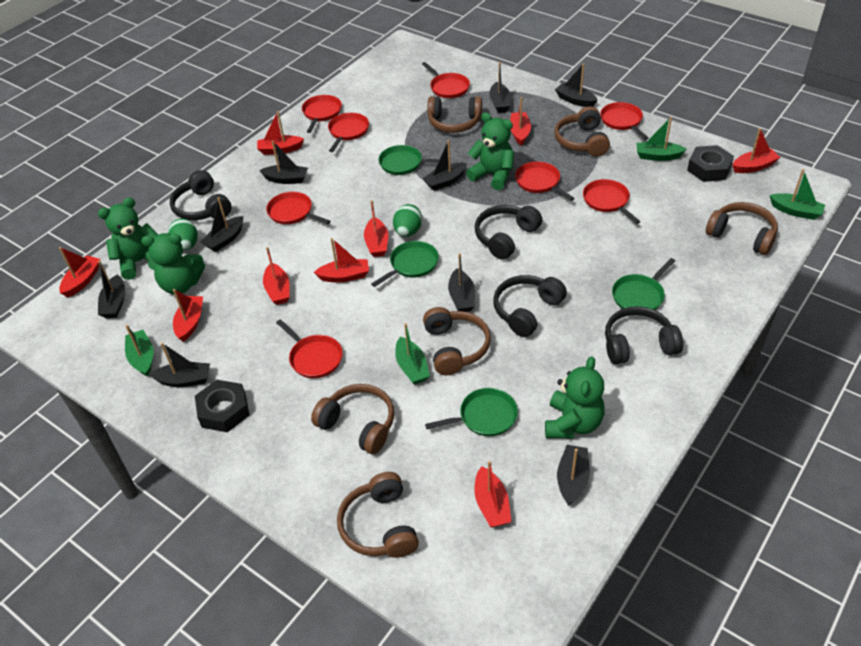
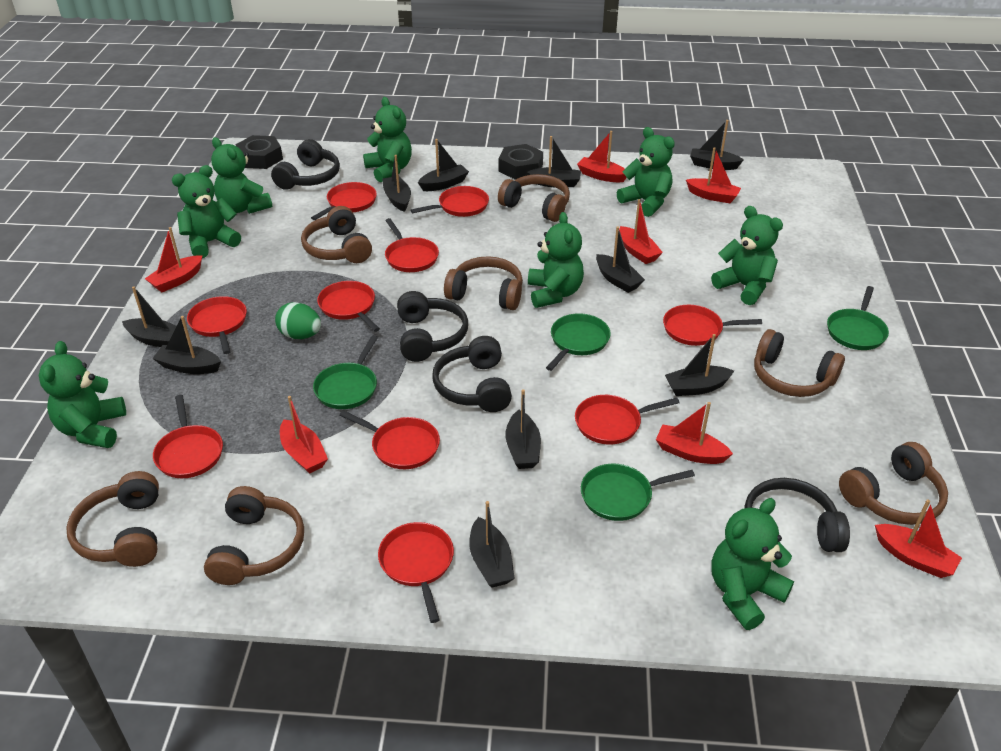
black boat: [98,260,125,318] [149,342,210,387] [201,197,243,252] [259,141,308,184] [422,140,467,191] [448,253,475,312] [489,62,511,113] [555,63,598,107] [557,445,590,506] = 9 -> [122,286,177,347] [152,316,221,374] [382,155,411,212] [418,139,469,191] [469,501,515,588] [505,389,541,469] [527,136,581,187] [596,227,645,293] [665,334,734,396] [690,120,744,170] = 10
brown headphones: [311,384,394,454] [337,472,419,558] [423,307,491,375] [428,96,482,133] [554,106,610,157] [706,202,778,255] = 6 -> [66,471,159,567] [204,486,304,585] [301,206,372,263] [444,256,523,310] [498,174,570,222] [754,329,845,397] [839,442,948,525] = 7
green boat: [125,325,154,377] [395,323,430,385] [637,117,686,161] [770,169,825,220] = 4 -> none = 0
green egg: [168,218,198,251] [393,204,422,237] = 2 -> [275,302,321,339] = 1
green teddy bear: [98,197,158,280] [141,233,205,294] [466,112,514,190] [545,356,605,438] = 4 -> [39,341,126,448] [172,165,241,258] [211,137,272,214] [363,97,412,183] [528,212,584,308] [617,127,675,217] [711,206,783,305] [711,498,794,630] = 8
red boat: [59,247,100,297] [173,289,203,342] [257,111,304,155] [263,247,290,305] [314,238,369,282] [364,200,388,257] [474,461,511,527] [510,97,531,145] [732,128,780,173] = 9 -> [145,227,203,292] [280,396,328,474] [577,131,627,182] [619,199,663,264] [656,402,733,464] [686,147,741,203] [875,499,962,578] = 7
red pan: [266,192,331,224] [276,319,343,378] [302,95,342,133] [328,113,369,152] [422,62,470,98] [515,161,575,201] [583,179,640,224] [600,102,648,140] = 8 -> [153,395,223,478] [187,296,247,354] [311,182,377,220] [317,281,380,332] [339,410,440,469] [378,522,454,623] [385,218,439,272] [411,186,489,217] [575,395,680,445] [663,305,762,346] = 10

